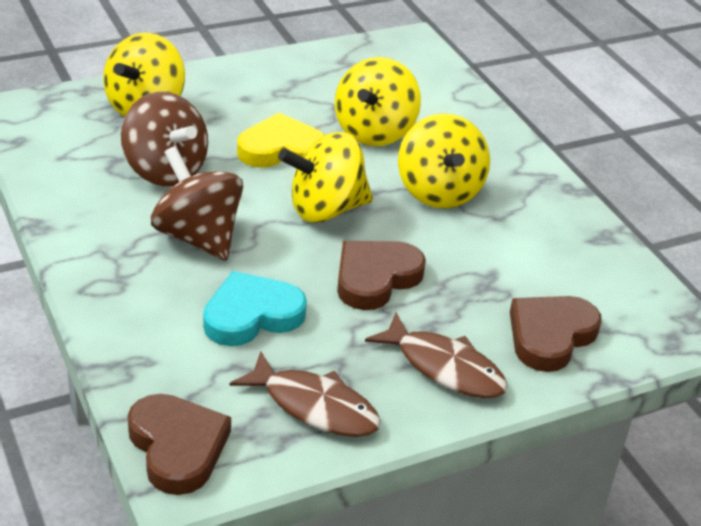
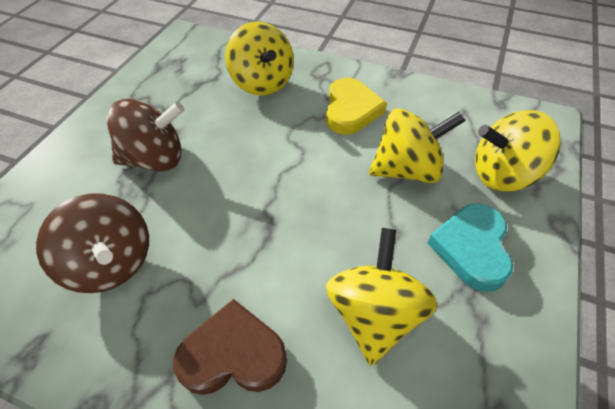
brown fish: [230,352,381,437] [365,313,508,398] = 2 -> none = 0
brown heart: [127,394,231,495] [337,241,426,310] [510,296,602,372] = 3 -> [173,299,287,395] = 1

